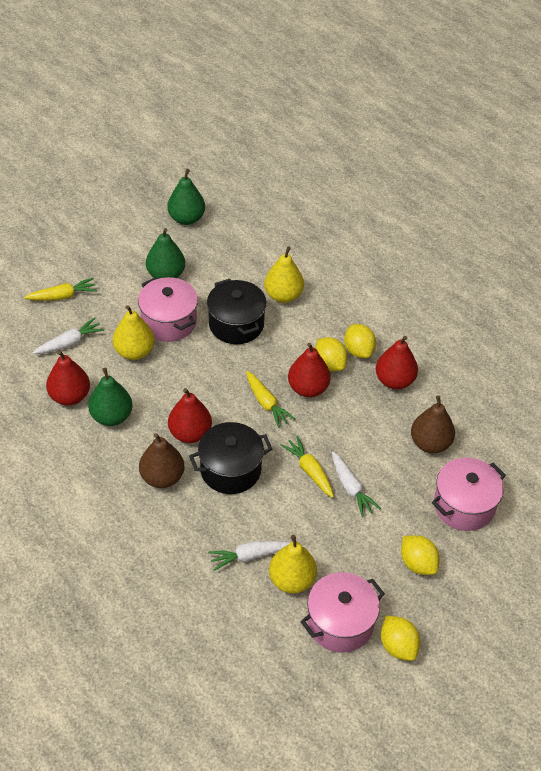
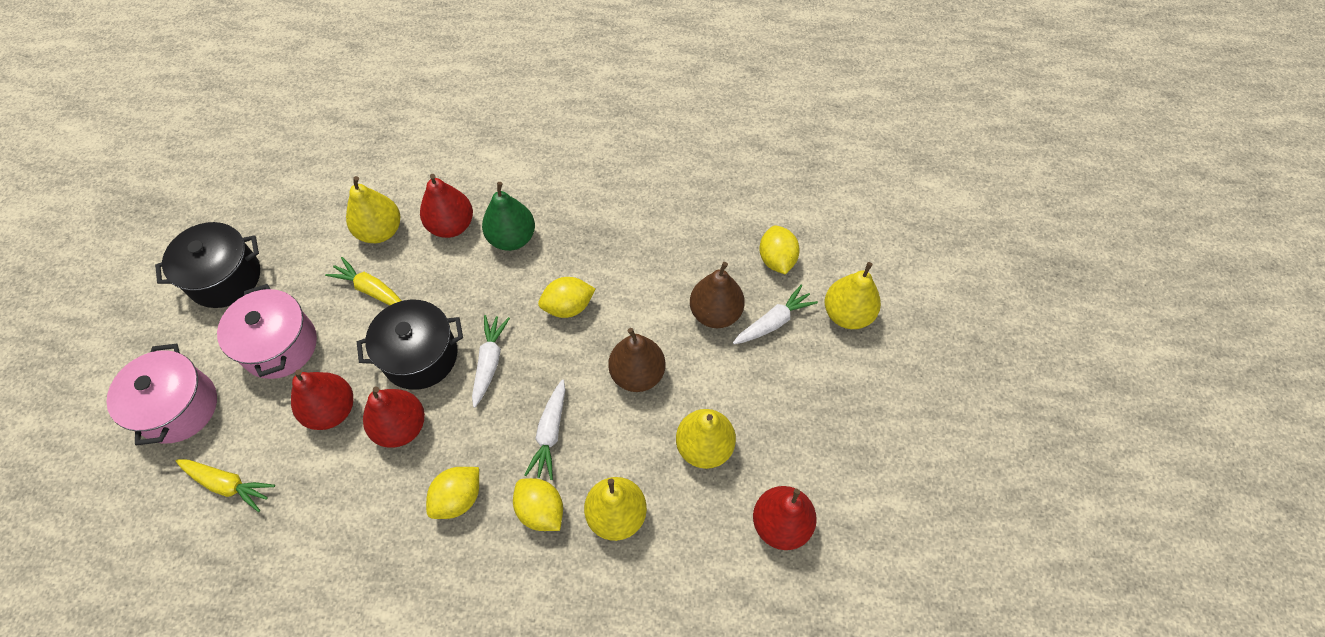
green pear: [88,368,132,426] [146,228,185,279] [167,169,205,225] = 3 -> [482,182,535,251] = 1
pink pot: [138,277,198,342] [301,572,385,653] [432,457,506,531] = 3 -> [106,344,217,445] [217,284,317,379] = 2
yellow carrot: [24,278,97,301] [246,371,296,428] [281,436,334,498] = 3 -> [176,459,275,512] [325,257,402,305] = 2
yellow pear: [113,305,155,360] [264,246,304,303] [269,535,317,593] = 3 -> [346,176,400,243] [584,477,647,541] [676,409,736,469] [825,262,881,329] = 4

